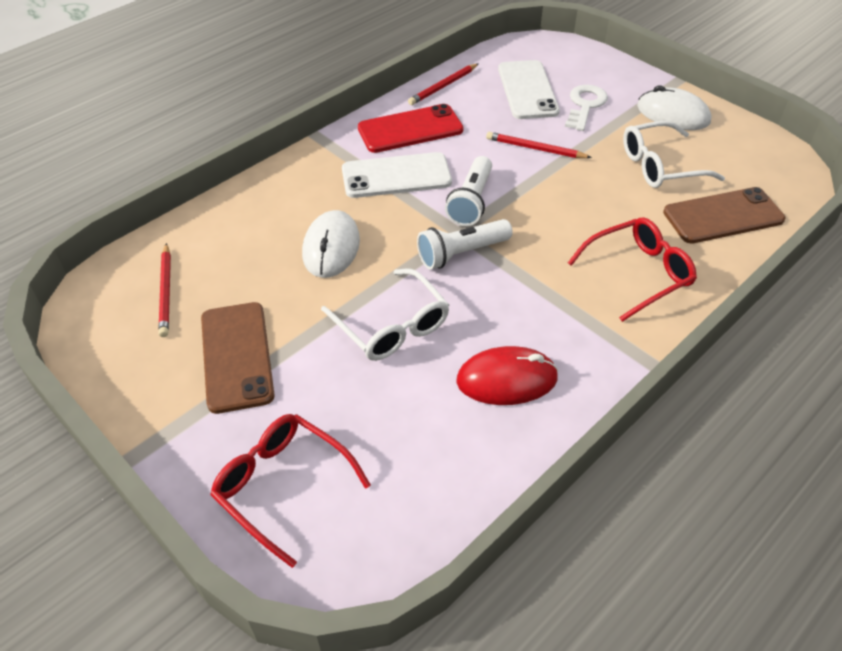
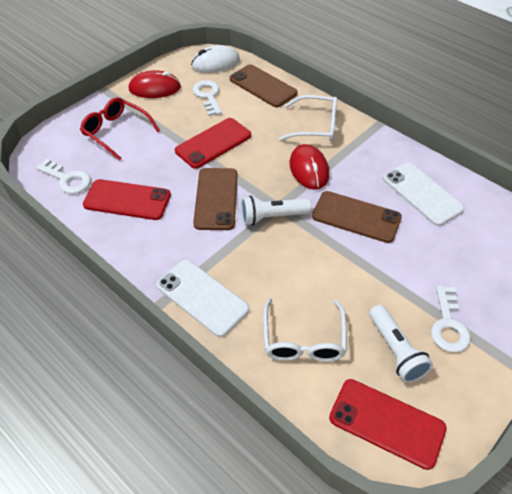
brown phone: [201,302,275,414] [663,187,785,244] = 2 -> [193,168,238,230] [230,64,298,107] [312,191,402,243] = 3
red glasses: [210,414,371,568] [568,218,697,322] = 2 -> [80,97,160,161] = 1
red mouse: [456,346,558,405] = 1 -> [129,70,181,98] [290,144,329,189] = 2
red pencil: [158,243,171,337] [408,63,479,105] [486,132,592,158] = 3 -> none = 0
red phone: [358,104,464,153] = 1 -> [83,179,171,220] [175,118,251,169] [329,379,447,470] = 3
white key: [565,85,608,131] = 1 -> [36,159,91,194] [192,80,222,116] [431,285,471,353] = 3
white mouse: [302,210,360,278] [637,85,712,130] = 2 -> [191,45,240,73] = 1

